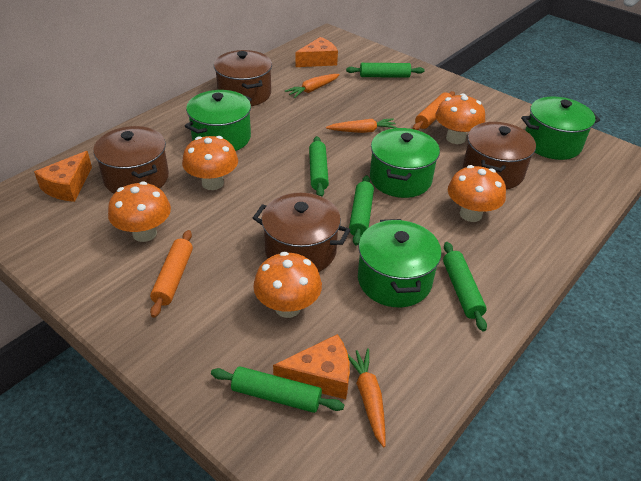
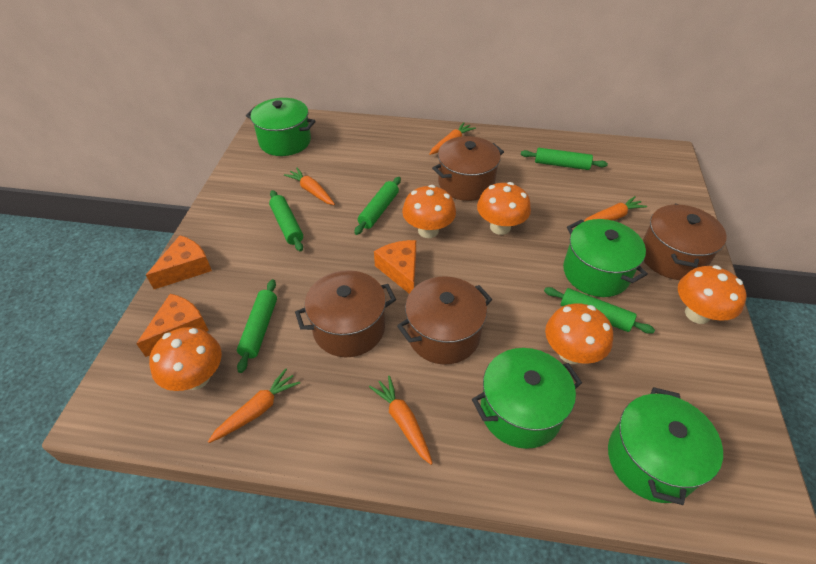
orange carrot: [285,74,340,98] [326,118,398,133] [348,348,386,447] = 3 -> [208,369,300,443] [284,168,335,205] [369,376,433,465] [430,122,476,155] [584,196,647,222] = 5
orange rolling pin: [150,230,193,318] [413,91,455,130] = 2 -> none = 0

